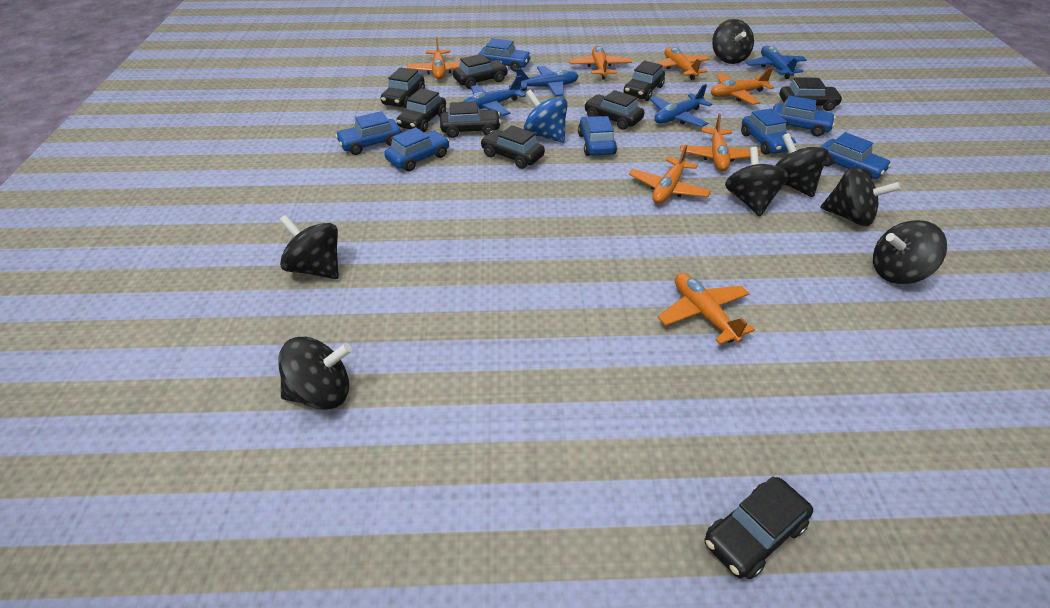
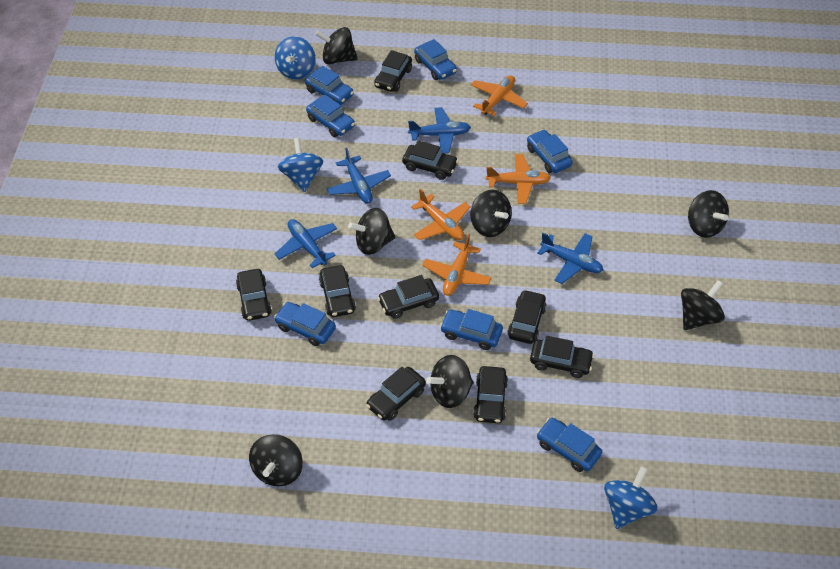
blue spinning top: [524,89,568,143] = 1 -> [275,36,315,80] [278,138,323,192] [604,466,658,529] = 3
orange plane: [407,37,460,80] [569,46,632,80] [629,145,711,204] [656,47,710,80] [658,273,755,344] [680,114,760,171] [711,68,774,105] = 7 -> [411,189,471,240] [422,234,491,296] [471,75,528,116] [486,154,551,204] = 4

